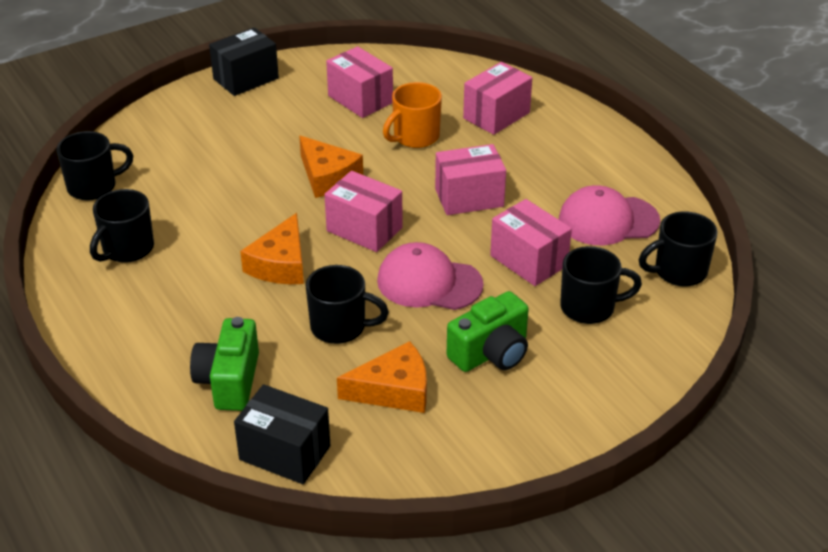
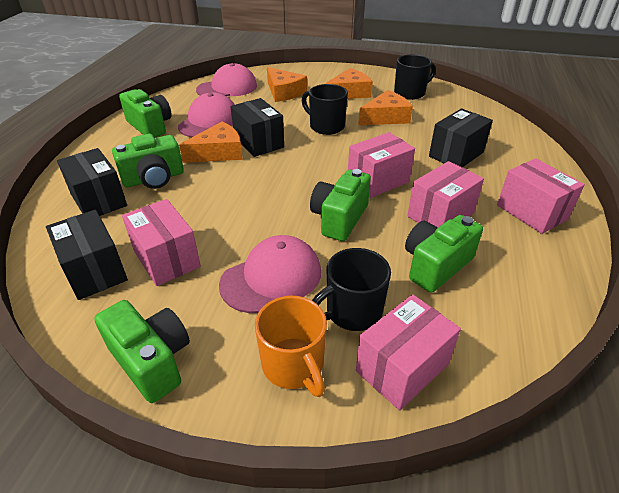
black box: [209,27,279,96] [234,384,331,484] = 2 -> [46,210,128,300] [57,148,127,216] [230,98,284,157] [429,109,493,168] = 4
black mug: [56,131,133,201] [90,189,154,263] [306,265,389,344] [560,246,642,324] [639,211,718,287] = 5 -> [302,84,348,135] [312,248,391,331] [394,55,436,100] = 3
green camera: [190,317,259,411] [447,291,529,372] = 2 -> [94,300,190,403] [112,134,184,189] [119,89,172,138] [310,169,371,241] [405,215,483,293] = 5
orange cheese: [240,213,304,284] [299,136,363,198] [337,341,427,413] = 3 -> [179,121,243,163] [267,67,307,102] [325,68,373,99] [358,90,413,125] = 4
pink cap: [377,242,484,310] [559,185,660,245] = 2 -> [178,93,235,137] [196,63,257,96] [219,235,321,313] = 3

